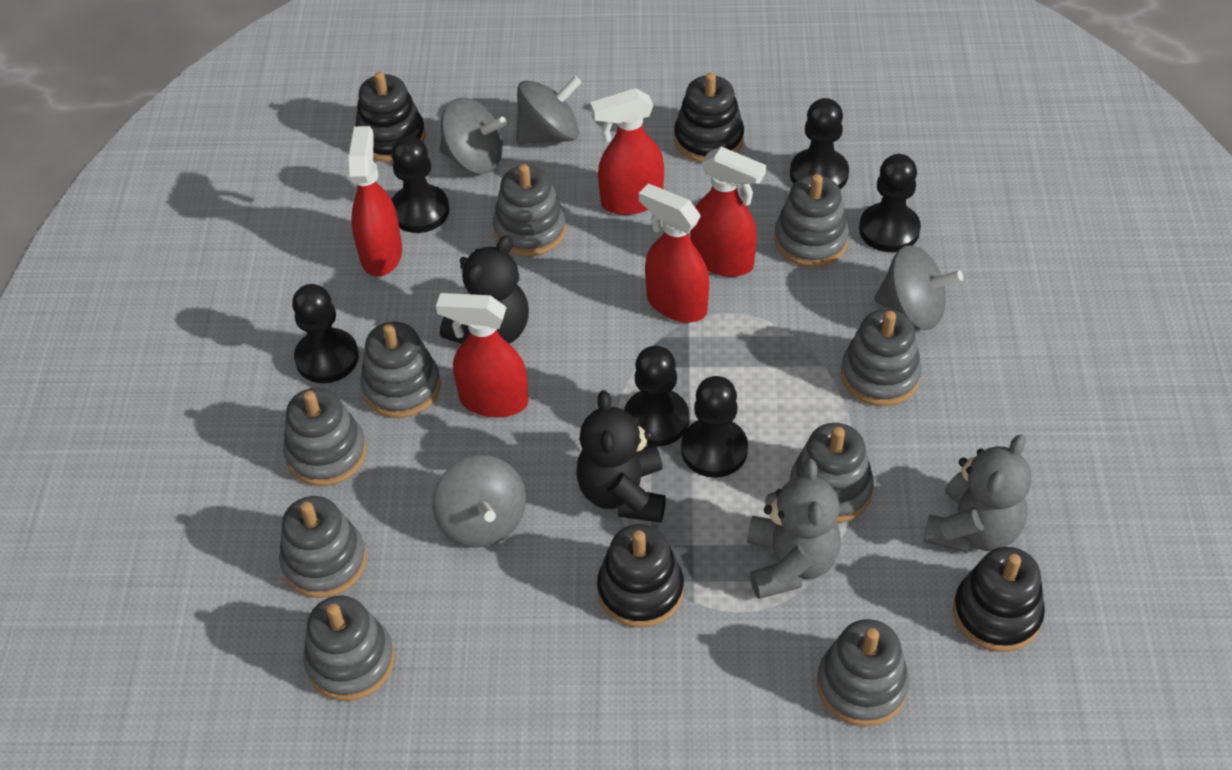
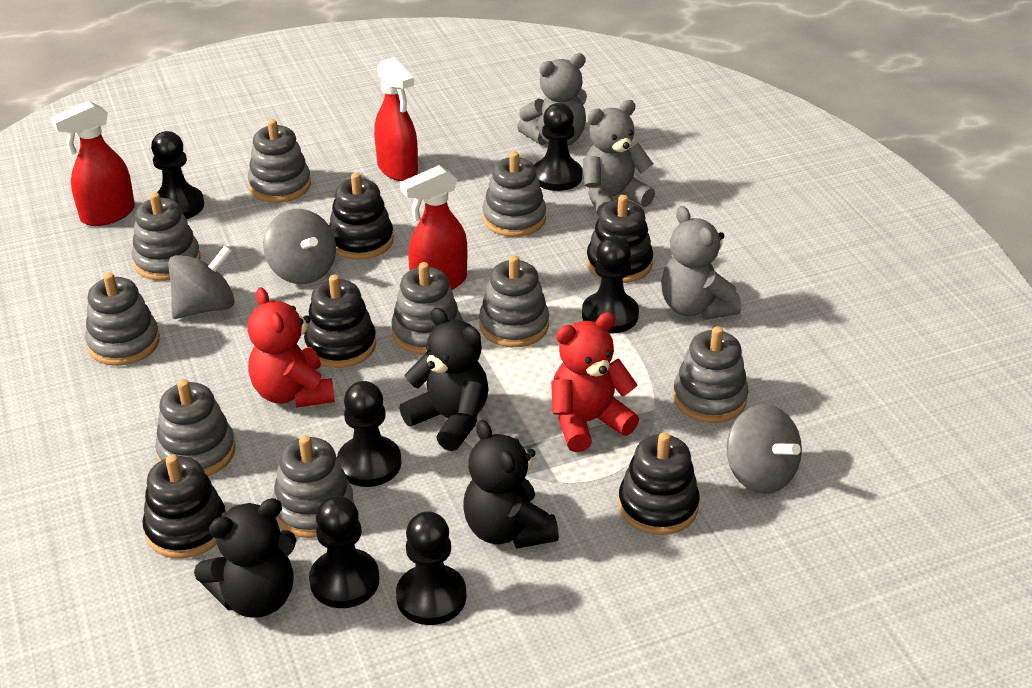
black stacking toy: [355,72,426,162] [597,524,684,628] [674,73,744,163] [953,547,1045,652] = 4 -> [142,455,226,559] [304,275,376,368] [329,173,394,260] [587,195,653,283] [618,432,700,535] = 5
black teddy bear: [440,235,529,344] [576,390,666,523] = 2 -> [194,498,297,618] [399,308,489,451] [463,420,559,549] = 3
grey spinning top: [432,456,526,548] [440,98,507,174] [516,76,582,145] [874,245,963,330] = 4 -> [168,245,235,319] [263,209,336,284] [727,404,802,494] = 3
grey teddy bear: [747,459,841,599] [923,434,1031,553] = 2 -> [517,53,587,146] [583,100,655,216] [661,206,741,320] = 3
red spray bottle: [349,126,402,277] [436,293,528,418] [590,88,664,215] [639,184,709,323] [690,147,766,277] = 5 -> [50,101,135,226] [374,57,418,181] [400,165,467,290] = 3
red teddy bear: none = 0 -> [247,287,335,408] [551,312,639,452] = 2

